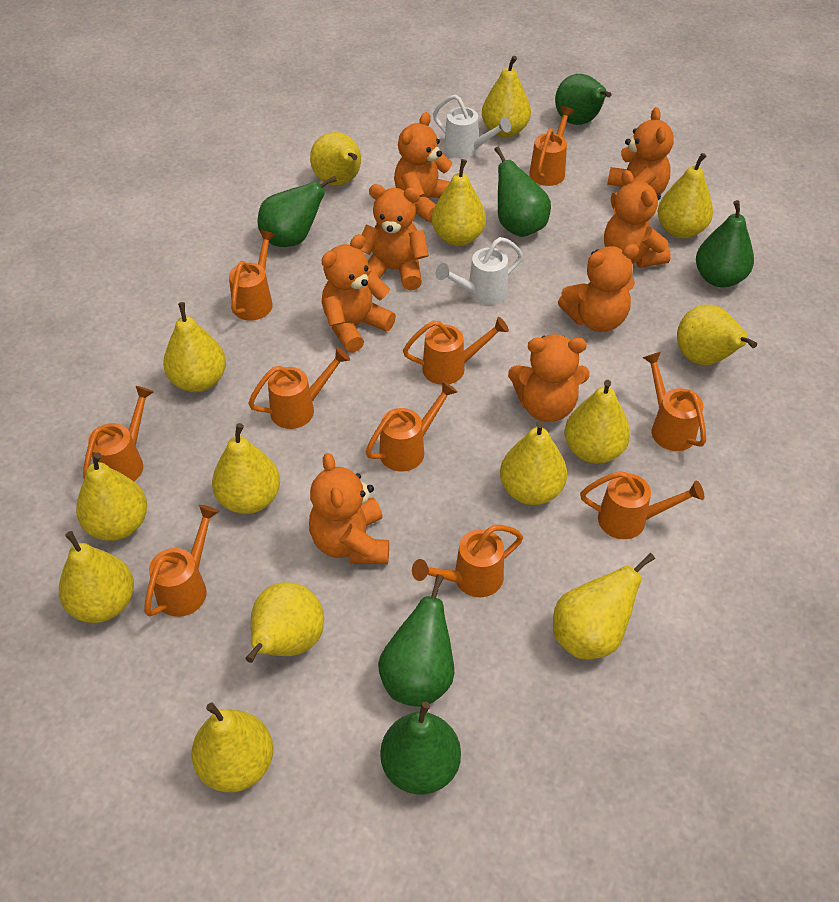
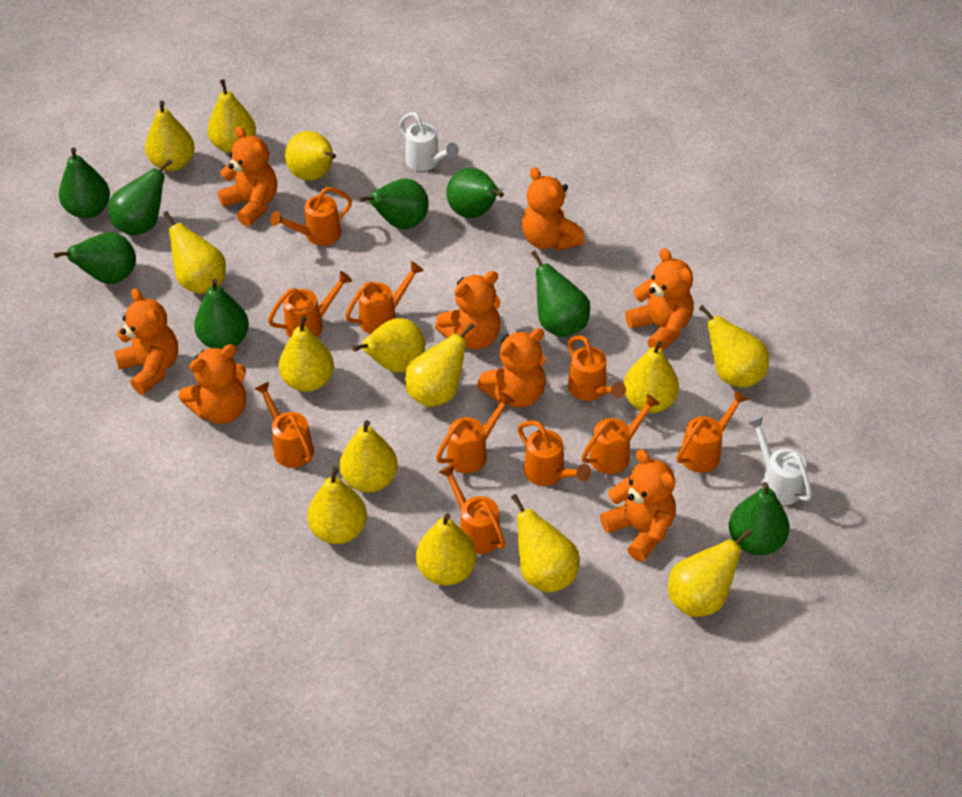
green pear: [258,176,337,247] [378,574,454,707] [380,702,461,795] [494,146,551,237] [555,74,612,125] [696,200,754,287] = 6 -> [54,232,136,284] [59,147,110,218] [109,159,173,236] [194,279,249,349] [359,178,429,229] [446,168,504,218] [531,250,590,337] [729,482,789,555] = 8

